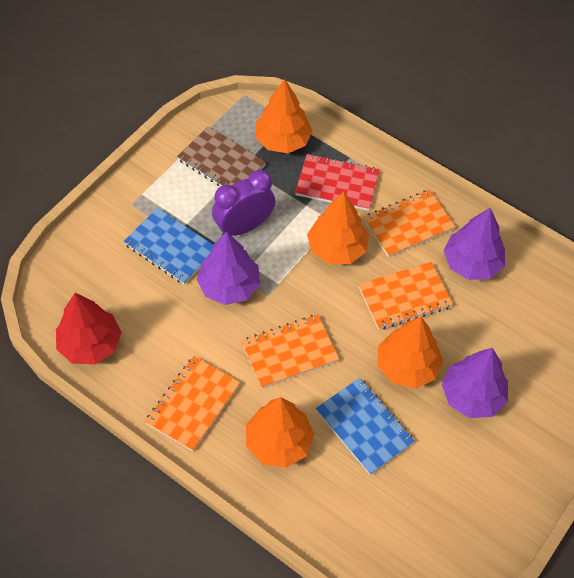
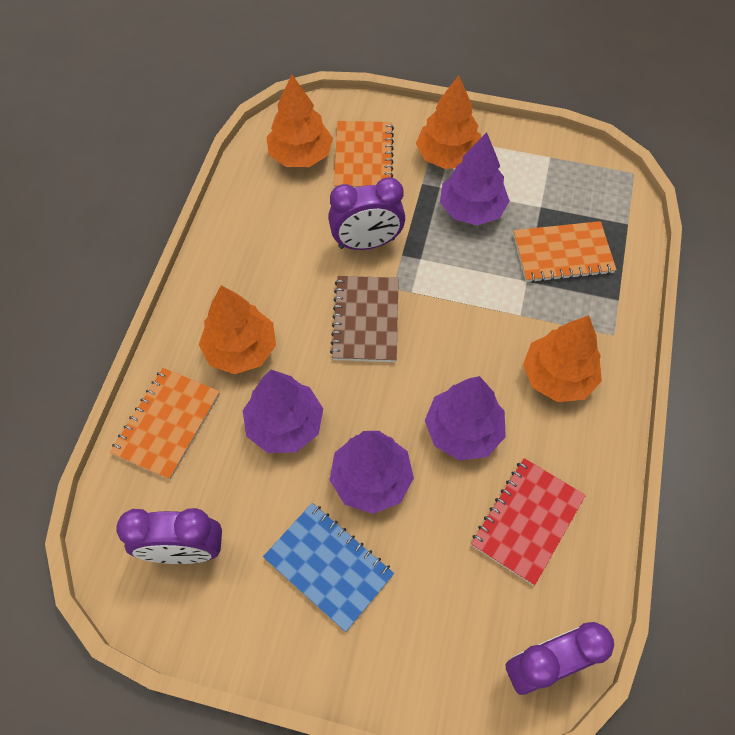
blue notebook: [123,208,213,284] [316,378,415,475] = 2 -> [263,503,394,632] = 1
orange notebook: [145,356,241,451] [242,314,339,389] [358,262,453,330] [364,190,456,257] = 4 -> [110,368,220,480] [334,121,394,188] [513,221,616,283] = 3
purple clock: [212,170,276,236] = 1 -> [116,508,222,564] [328,177,405,250] [506,622,614,695] = 3
purple tree: [197,231,260,305] [442,348,508,418] [443,208,505,280] = 3 -> [243,370,323,453] [330,431,414,514] [425,376,506,461] [440,132,510,226] = 4
red tree: [56,293,122,365] = 1 -> none = 0

